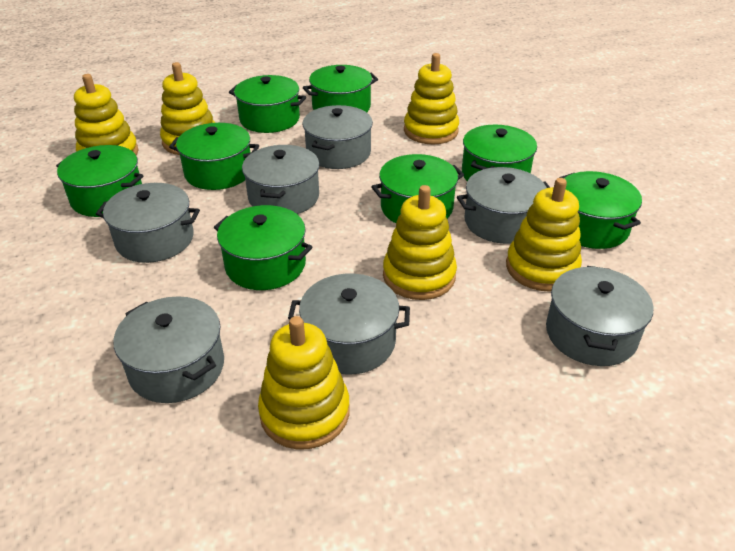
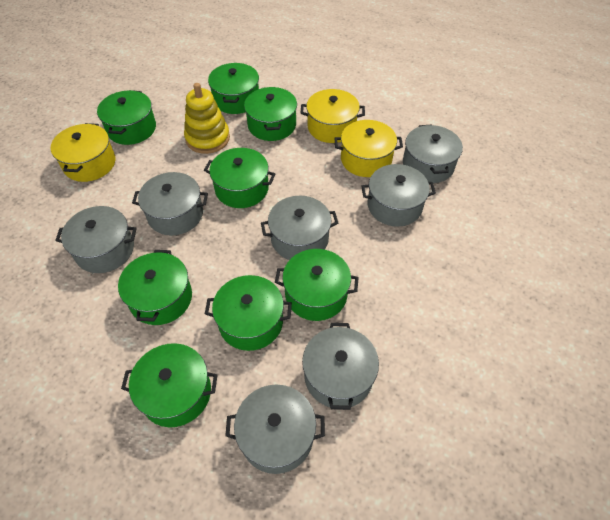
yellow pot: none = 0 -> [51,123,115,182] [301,89,365,143] [334,120,403,177] = 3
yellow stacking toy: [74,74,139,155] [160,62,215,155] [258,316,349,449] [383,185,457,300] [404,53,459,144] [506,178,582,292] = 6 -> [184,83,230,154] = 1

